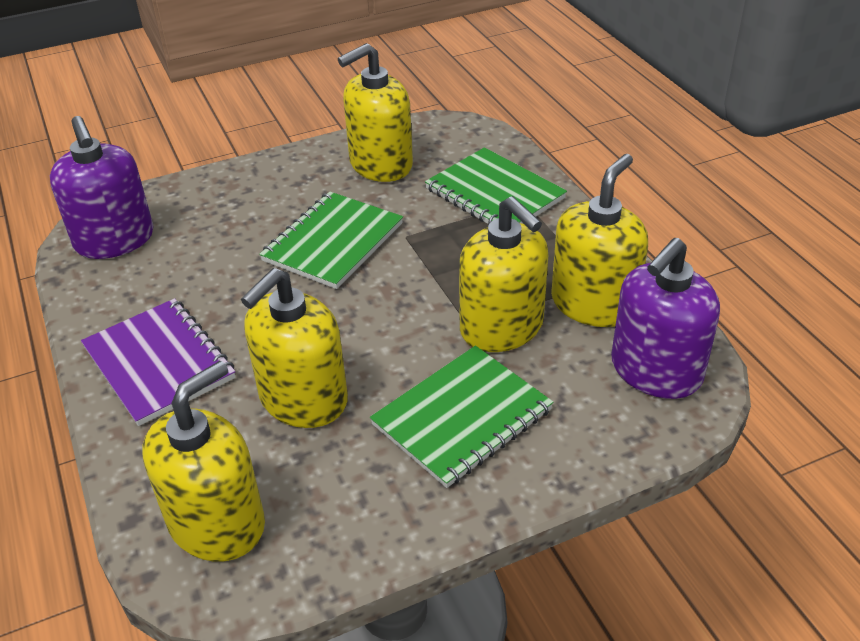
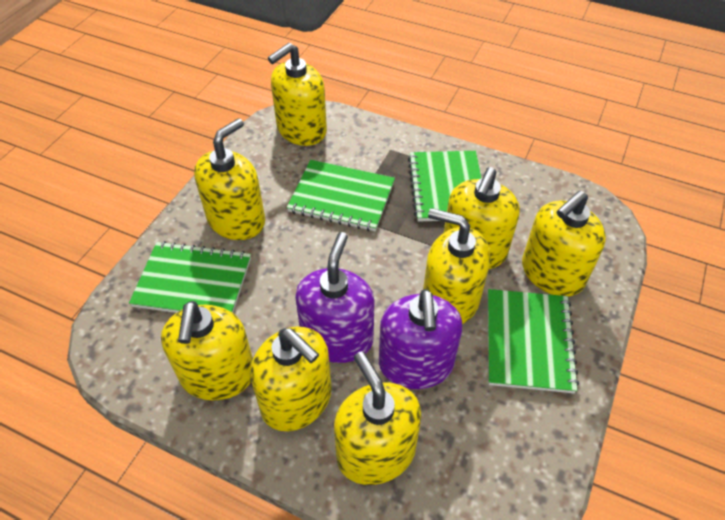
green notebook: [259,192,403,289] [370,346,553,488] [425,147,567,224] = 3 -> [129,241,251,313] [287,160,395,231] [408,151,481,222] [488,289,579,393] = 4
purple notebook: [81,298,236,426] = 1 -> none = 0
yellow soap dispenser: [142,361,265,562] [241,268,348,428] [338,43,413,182] [459,196,548,352] [551,154,648,327] = 5 -> [161,301,253,401] [194,118,265,240] [250,327,332,431] [268,43,327,146] [334,351,422,485] [423,208,491,324] [444,167,520,269] [522,191,606,297] = 8

